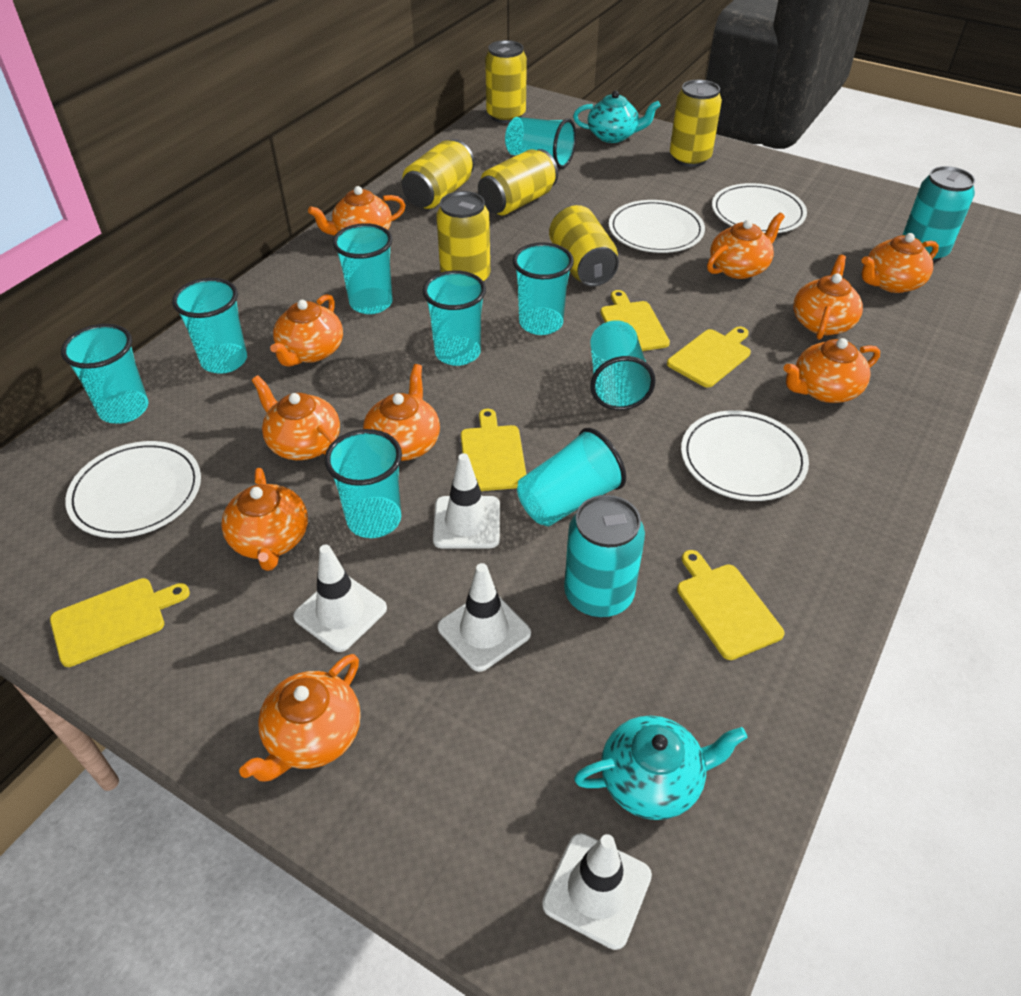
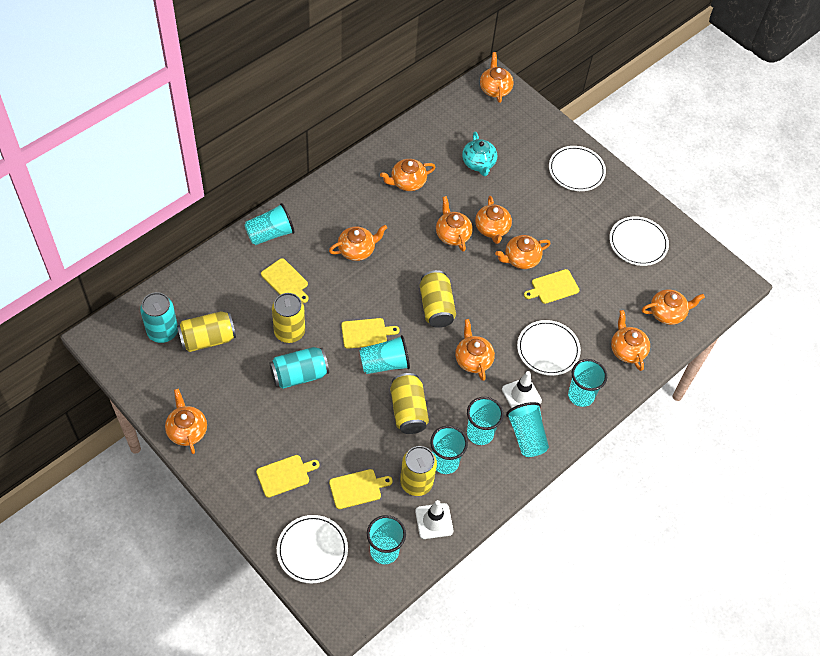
turquoise cup: [61,324,148,424] [172,278,247,374] [325,429,402,538] [332,223,393,314] [422,270,486,366] [505,117,576,169] [512,242,574,335] [517,428,626,526] [590,320,656,410] = 9 -> [244,203,295,245] [359,335,410,374] [367,515,406,564] [430,425,468,474] [467,397,504,445] [506,402,549,457] [568,359,607,407] = 7
turquoise teapot: [573,91,661,143] [574,716,747,820] = 2 -> [462,132,497,176] = 1
white traffic cone: [293,545,387,652] [433,453,500,548] [438,563,531,672] [542,833,652,950] = 4 -> [415,500,453,539] [502,371,542,408] = 2
yellow can: [402,139,475,209] [436,191,490,282] [478,149,558,215] [485,40,527,123] [549,205,619,286] [670,80,722,167] = 6 -> [177,311,236,352] [272,293,305,343] [390,373,429,434] [400,446,437,496] [420,270,456,328] = 5

